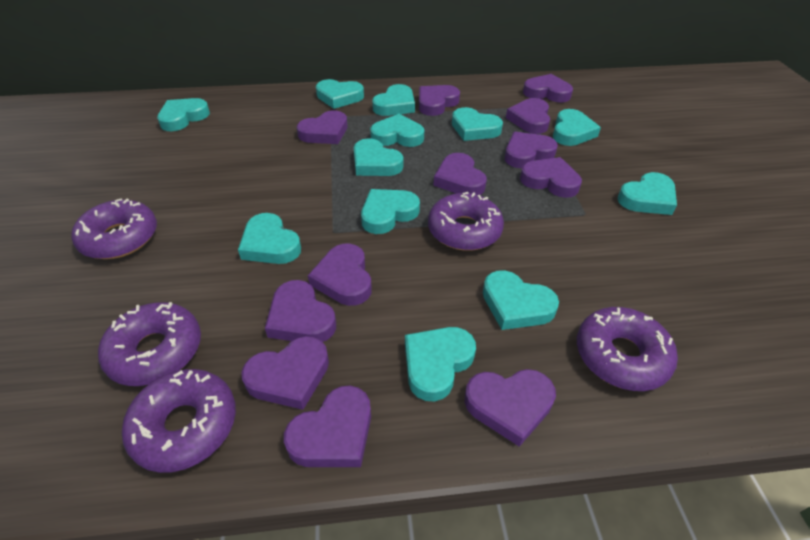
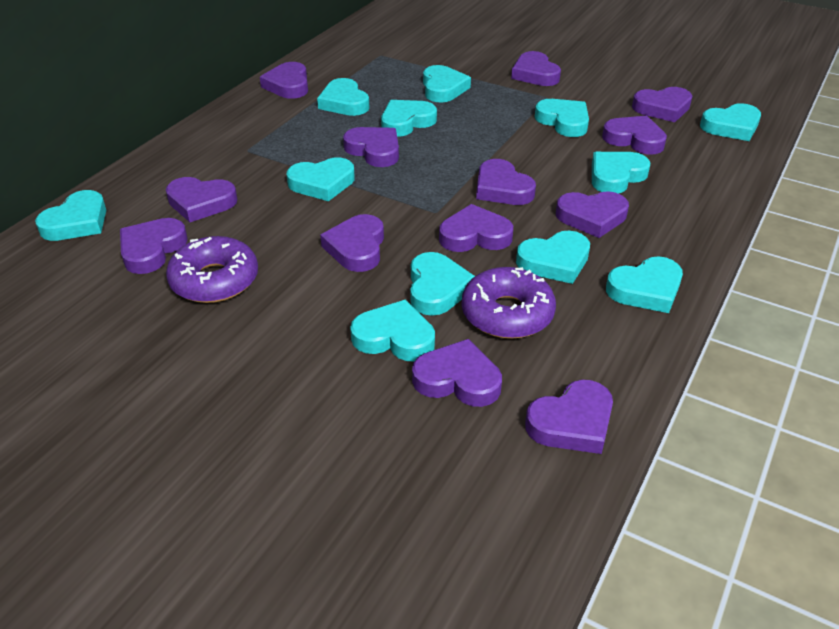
purple donut: [71,198,157,259] [98,302,201,386] [122,369,236,473] [428,192,504,251] [577,307,678,391] = 5 -> [166,236,258,303] [462,267,556,339] = 2
purple heart: [241,336,329,410] [265,280,336,342] [284,386,371,467] [297,110,348,144] [308,244,372,306] [419,85,460,116] [434,153,487,195] [465,369,556,447] [505,132,558,168] [506,98,550,134] [520,157,582,198] [523,74,573,102] = 12 -> [120,218,187,274] [166,177,237,222] [260,62,308,99] [320,214,384,272] [343,127,399,167] [412,339,502,407] [439,204,513,252] [476,159,536,205] [511,51,561,86] [525,380,613,454] [556,191,629,238] [602,116,667,155] [632,87,692,122] = 13

